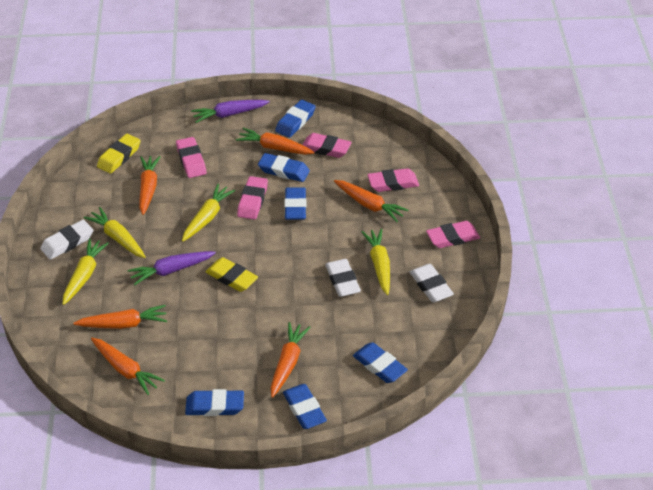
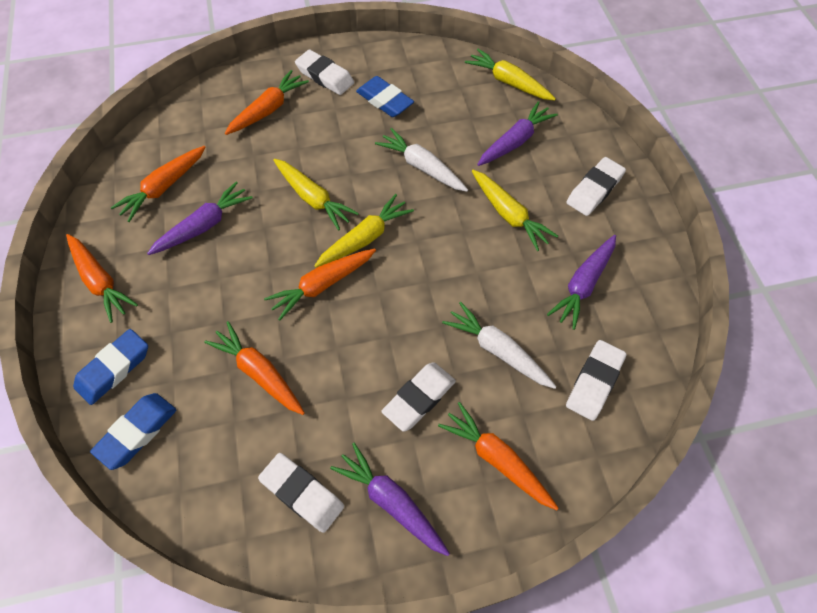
blue eraser: [185,389,244,416] [258,153,310,182] [275,100,316,138] [283,384,327,429] [284,187,306,220] [353,342,408,383] = 6 -> [73,329,148,405] [90,393,176,470] [356,76,414,117] = 3
pink eraser: [176,137,207,178] [237,176,268,220] [303,133,352,158] [367,168,419,192] [426,221,480,248] = 5 -> none = 0
purple carrot: [128,251,216,286] [191,100,270,123] = 2 -> [147,182,253,255] [330,443,450,556] [477,101,558,166] [547,235,616,330] = 4
white carrot: none = 0 -> [375,128,468,192] [442,301,556,389] = 2
white eraser: [40,220,93,259] [325,259,361,297] [410,264,454,302] = 3 -> [258,453,344,533] [295,50,354,95] [382,362,456,432] [566,157,626,216] [566,340,626,421] = 5
yellow eraser: [97,134,141,173] [205,257,258,292] = 2 -> none = 0

